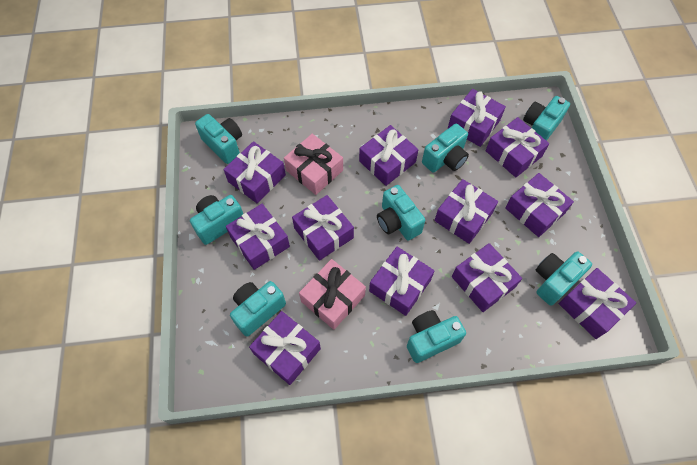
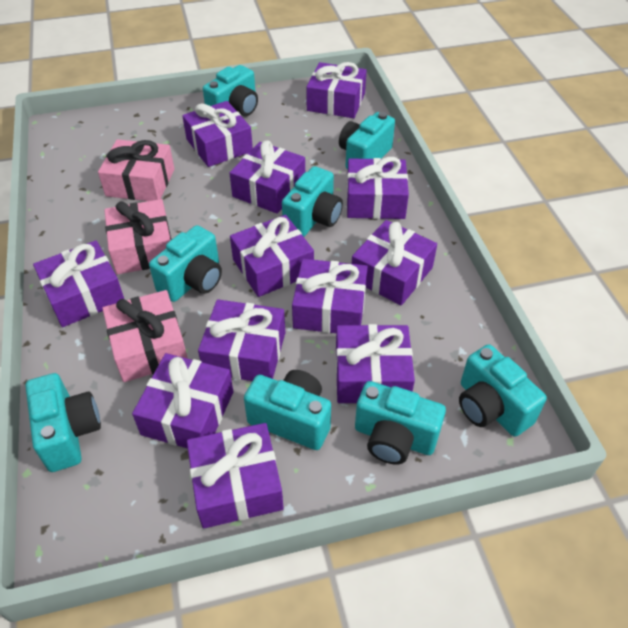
pink gift: [284,134,343,195] [299,259,366,330] = 2 -> [98,139,174,201] [102,290,188,382] [104,199,172,275] = 3

